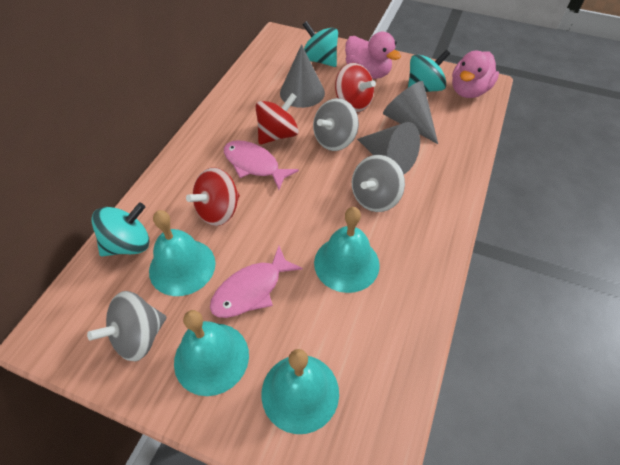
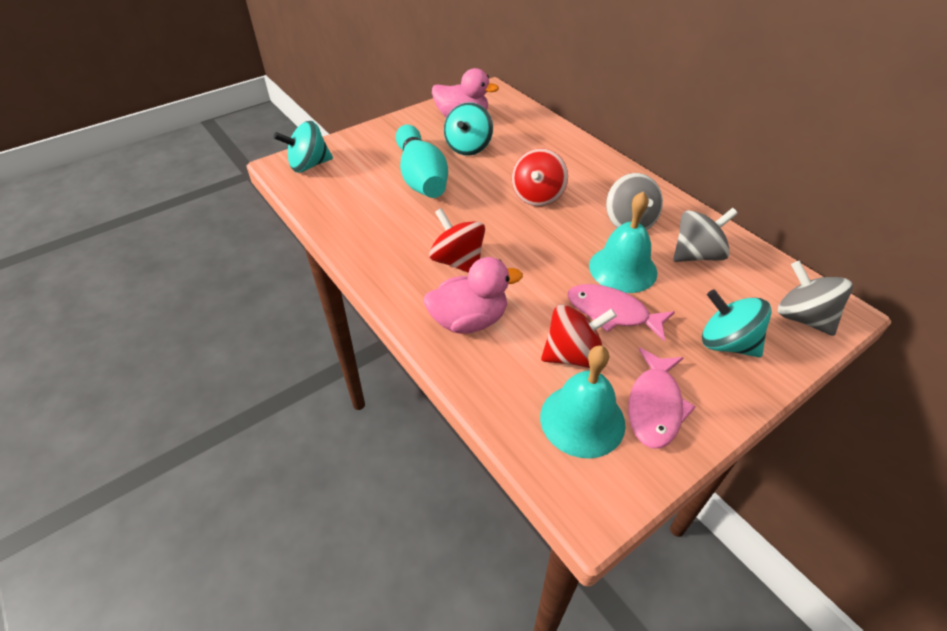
grey cone: [280,44,325,108] [357,122,420,174] [383,81,438,144] = 3 -> none = 0
turquoise bell: [149,210,216,296] [174,310,249,396] [261,349,339,434] [314,207,380,293] = 4 -> [540,345,626,459] [589,192,657,293] = 2
turquoise bowling pin: none = 0 -> [396,125,448,198] = 1

